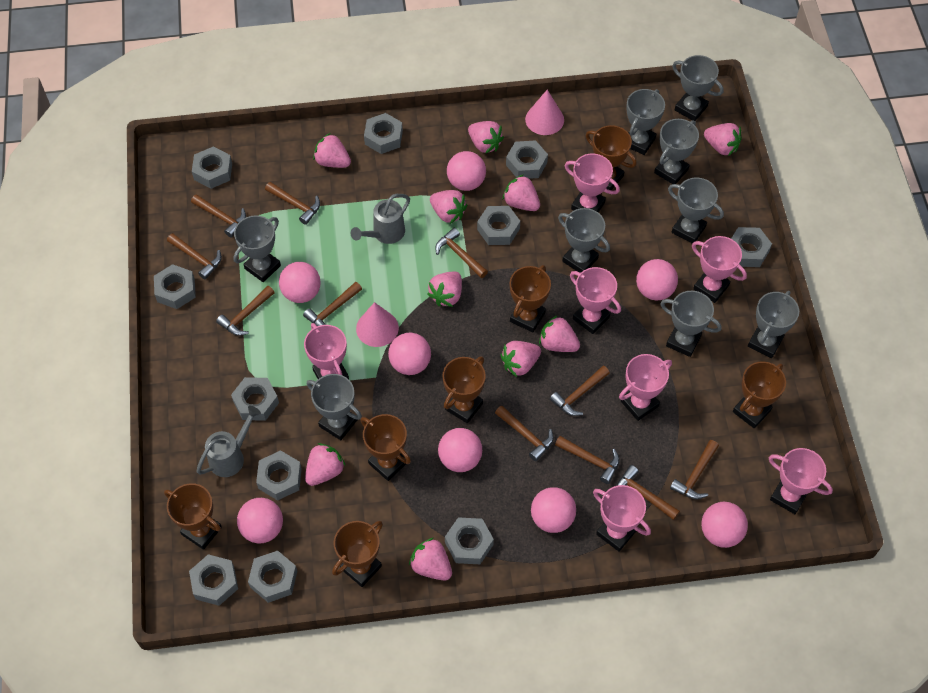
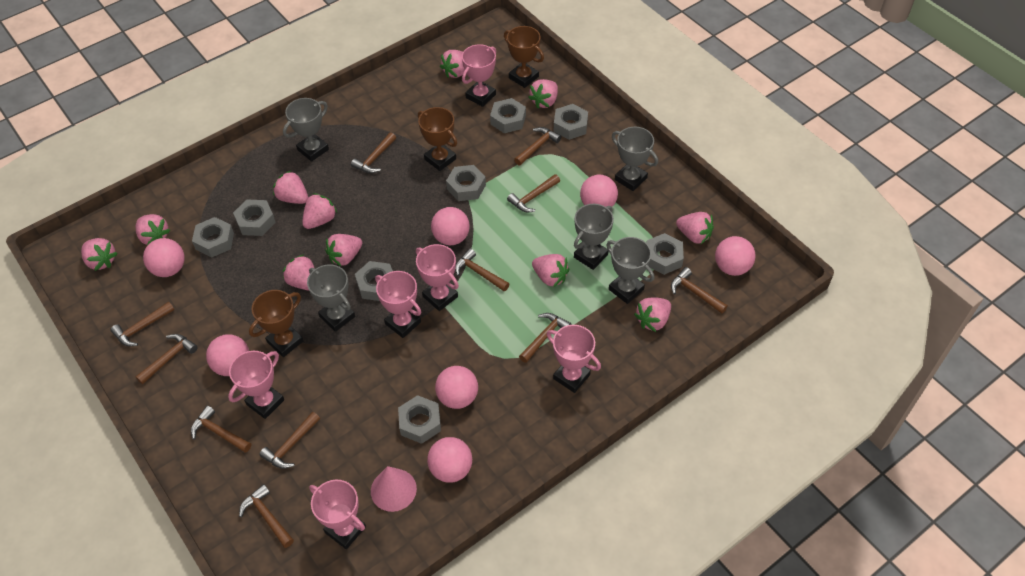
brown trophy: [164,483,222,550] [332,521,383,587] [361,414,411,481] [443,356,486,424] [510,265,551,333] [586,125,637,190] [733,362,786,428] = 7 -> [249,290,303,357] [418,107,457,171] [504,26,544,88] = 3
grey nut: [154,264,196,309] [189,554,238,606] [192,147,232,189] [231,377,279,421] [248,551,297,603] [256,450,302,500] [364,113,403,154] [445,517,494,564] [477,206,520,245] [506,140,548,179] [731,227,772,267] = 11 -> [192,217,234,258] [233,199,276,236] [355,261,393,301] [398,395,441,444] [446,165,486,201] [490,98,526,133] [554,104,588,140] [646,233,684,275] = 8
grey trophy: [233,215,281,282] [307,374,362,440] [558,208,610,273] [626,89,665,155] [654,119,699,184] [660,291,721,357] [668,178,724,244] [672,55,723,121] [748,291,799,358] = 9 -> [283,98,329,161] [307,265,355,332] [574,204,614,270] [607,237,654,304] [612,127,658,191] = 5
grey watering can: [196,406,261,477] [351,194,410,244] = 2 -> none = 0
pink ball: [237,498,283,544] [279,262,321,303] [388,333,431,375] [438,428,482,472] [447,151,486,191] [531,487,576,533] [636,259,678,301] [701,502,748,548] = 8 -> [143,238,185,277] [206,334,249,376] [427,437,472,483] [431,207,470,245] [435,366,478,409] [580,175,618,207] [715,236,756,276] = 7
pink cone: [356,302,399,347] [525,90,564,135] = 2 -> [371,466,417,512] = 1
pink strawberry: [305,443,346,486] [313,133,351,168] [409,538,452,581] [427,272,462,307] [430,190,467,224] [468,121,504,154] [500,341,541,377] [503,174,540,211] [539,315,580,352] [704,123,742,156] = 10 -> [81,238,118,271] [136,214,170,246] [273,171,308,204] [283,255,315,291] [302,193,337,229] [325,234,362,267] [440,50,465,78] [528,79,558,108] [532,254,570,287] [634,297,671,332] [676,212,714,244] = 11
pink trophy: [304,323,349,379] [565,154,620,212] [570,267,621,334] [593,485,651,552] [619,354,672,421] [692,236,747,303] [769,448,833,514] = 7 -> [228,351,284,419] [309,480,366,549] [375,271,421,338] [416,244,459,311] [462,44,496,107] [547,325,601,393] = 6

